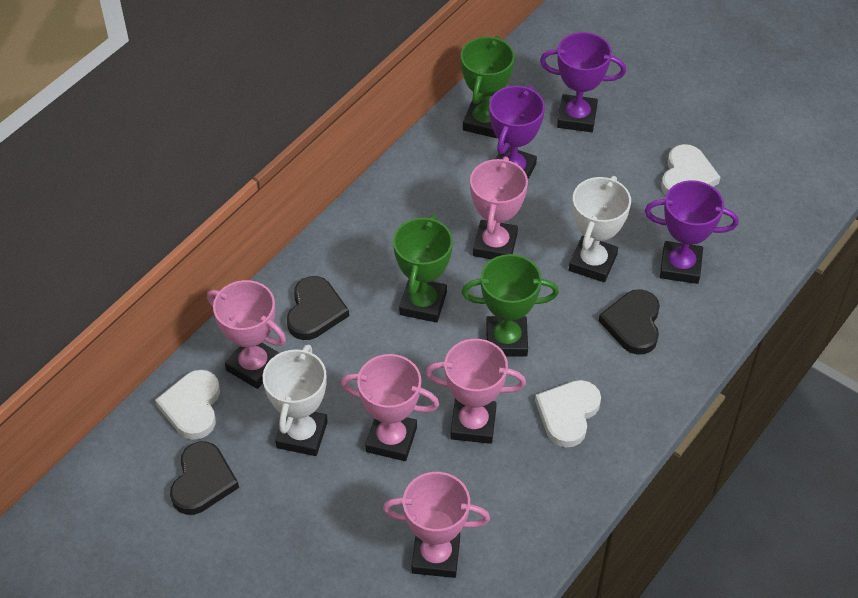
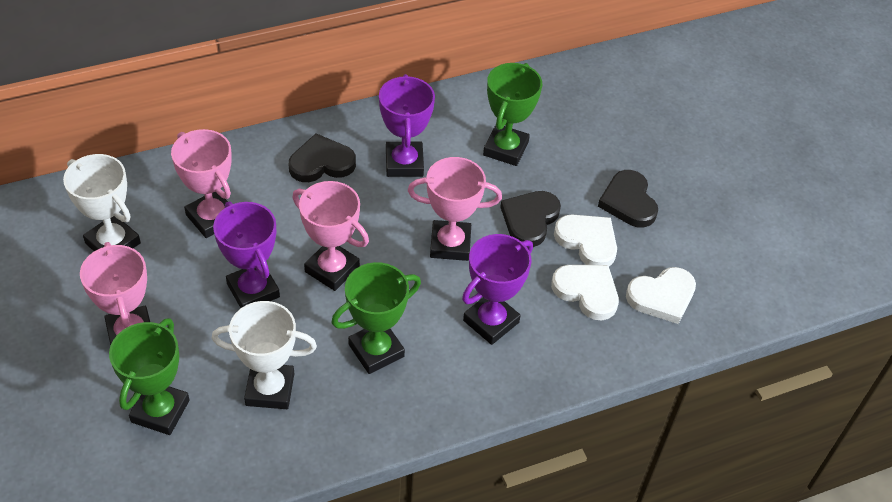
pink trophy: [207,280,286,389] [341,354,439,461] [383,472,490,578] [425,339,526,444] [470,157,528,259] = 5 -> [80,242,150,345] [171,129,232,238] [292,181,369,291] [408,157,502,261] = 4

